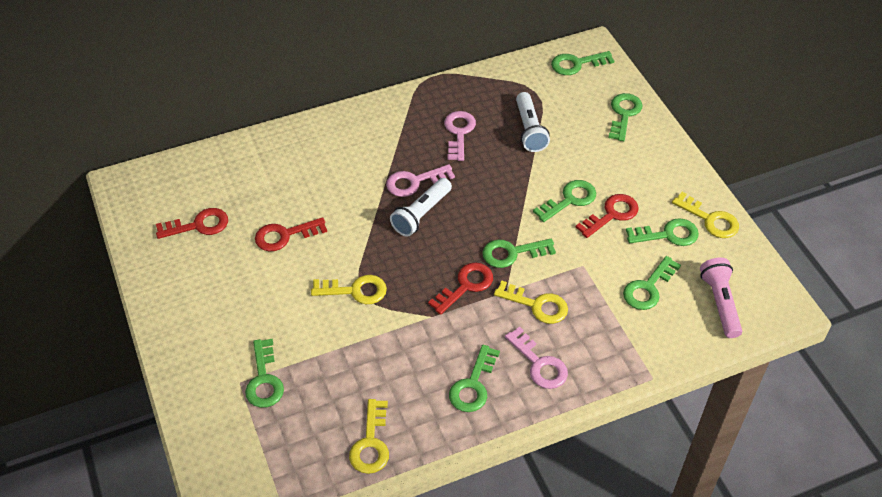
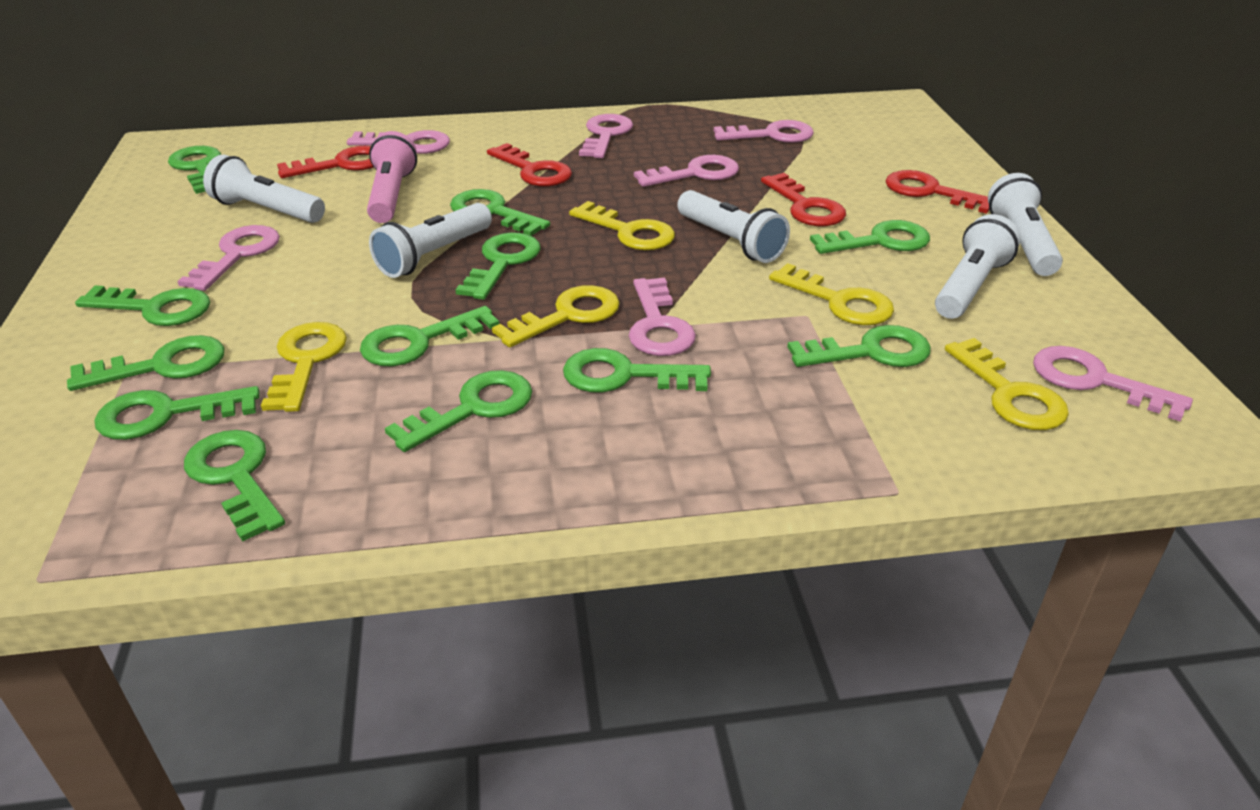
green key: [245,339,284,408] [449,345,500,412] [482,239,556,268] [533,180,596,222] [551,51,614,75] [608,93,643,141] [623,256,681,310] [626,218,699,246] = 8 -> [67,335,224,391] [75,286,210,326] [94,386,260,440] [168,146,221,194] [184,430,285,541] [360,306,499,367] [385,370,532,452] [450,189,550,236] [455,232,541,300] [563,348,711,393] [787,325,931,367] [810,220,930,254] = 12
pink key: [386,164,455,197] [444,111,476,161] [505,326,568,389] = 3 -> [177,225,280,291] [347,130,450,154] [579,114,633,158] [629,278,696,356] [634,155,739,187] [714,120,814,143] [1033,346,1193,421] = 7
white flashlight: [390,178,452,237] [516,92,550,152] = 2 -> [203,155,325,223] [369,203,492,278] [677,190,790,263] [935,214,1020,319] [988,173,1063,276] = 5
yellow key: [311,275,387,304] [349,399,389,474] [494,281,568,324] [672,192,739,238] = 4 -> [261,322,347,412] [492,285,620,347] [569,201,675,250] [769,263,894,325] [945,338,1069,430] = 5

